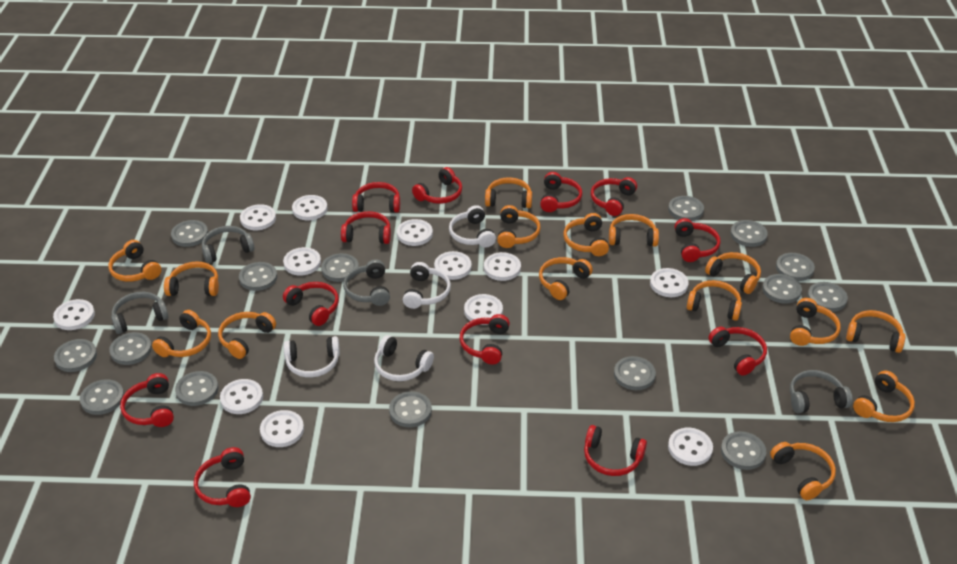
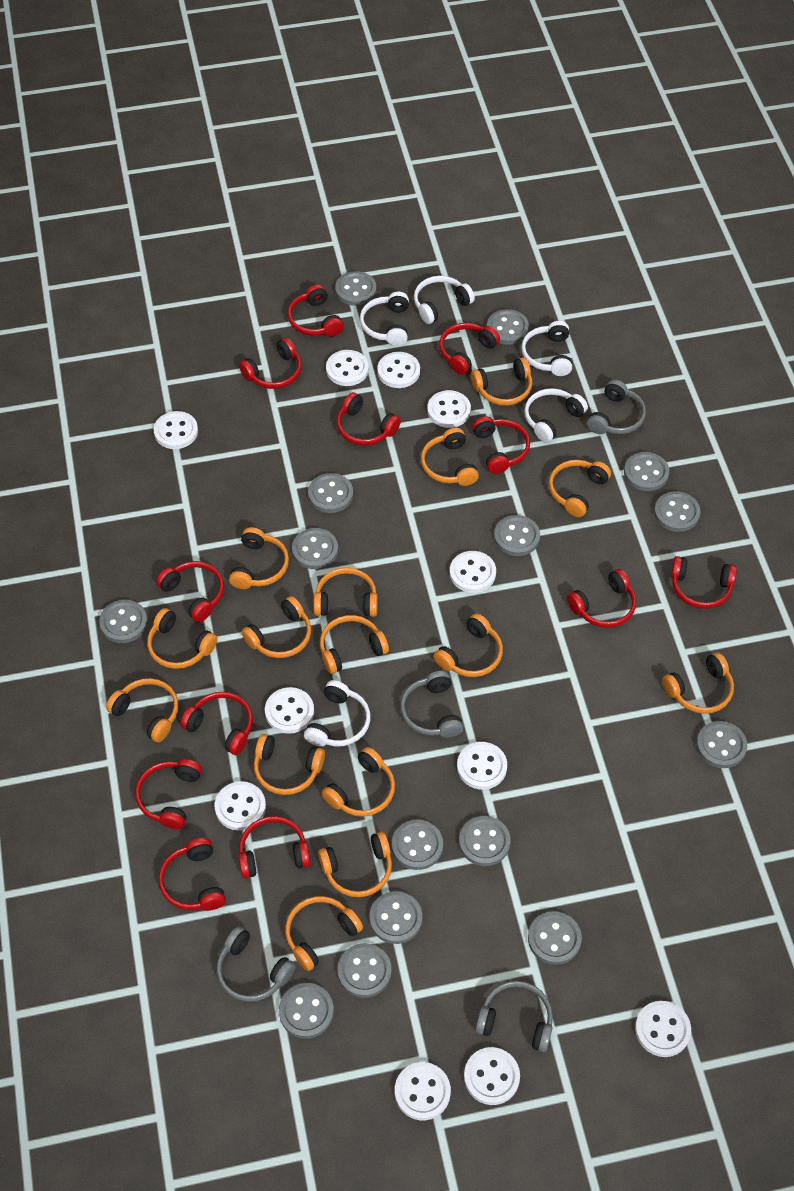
white button: [53,299,95,330] [220,379,263,414] [240,204,276,230] [260,410,304,447] [283,247,321,276] [292,195,328,220] [397,219,433,246] [434,251,472,280] [464,294,503,325] [484,252,521,281] [650,268,689,297] [668,428,713,466] = 12 -> [153,411,198,449] [215,781,266,831] [265,687,314,734] [326,350,369,386] [377,352,420,388] [395,1062,451,1120] [427,390,471,428] [450,551,496,593] [457,742,507,790] [464,1047,520,1105] [635,1001,691,1057] = 11
white headphones: [284,336,340,378] [374,335,434,381] [403,262,451,309] [449,205,496,248] = 4 -> [304,680,371,747] [360,291,409,346] [414,276,475,324] [521,321,572,376] [524,388,588,443] = 5

